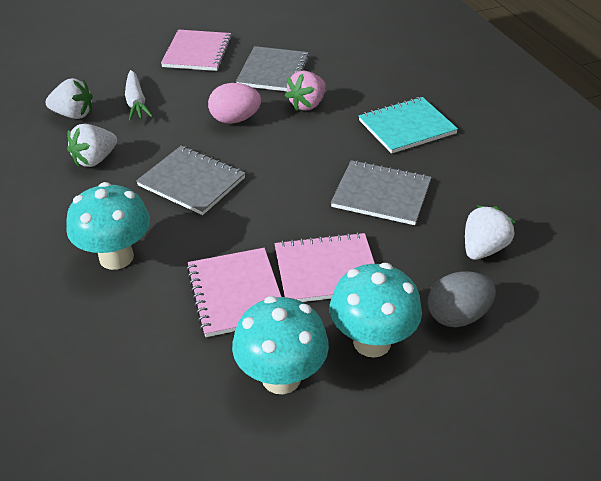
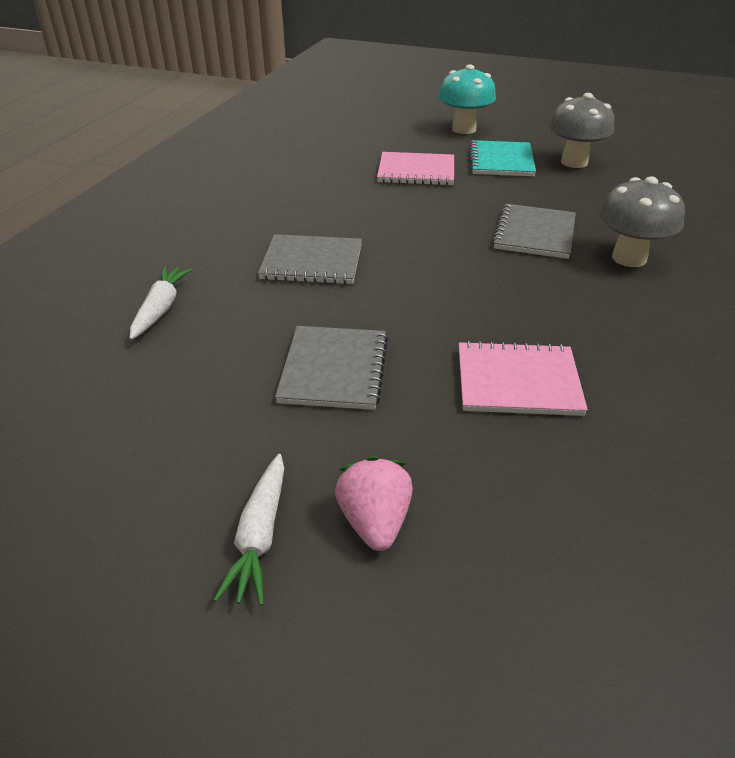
grey egg: [428,271,496,327] = 1 -> none = 0
grey mushroom: none = 0 -> [549,93,615,168] [599,176,685,267] = 2
pink egg: [208,83,261,124] = 1 -> none = 0
pink notebook: [161,30,232,71] [186,248,282,337] [274,232,375,302] = 3 -> [377,152,454,186] [459,341,588,416] = 2
turquoise mushroom: [66,182,150,270] [232,296,329,395] [330,263,422,358] = 3 -> [438,64,496,134] = 1
white carrot: [125,70,153,121] = 1 -> [129,266,192,340] [213,454,284,606] = 2
white strawberry: [45,78,93,119] [67,124,117,167] [465,205,515,260] = 3 -> none = 0

